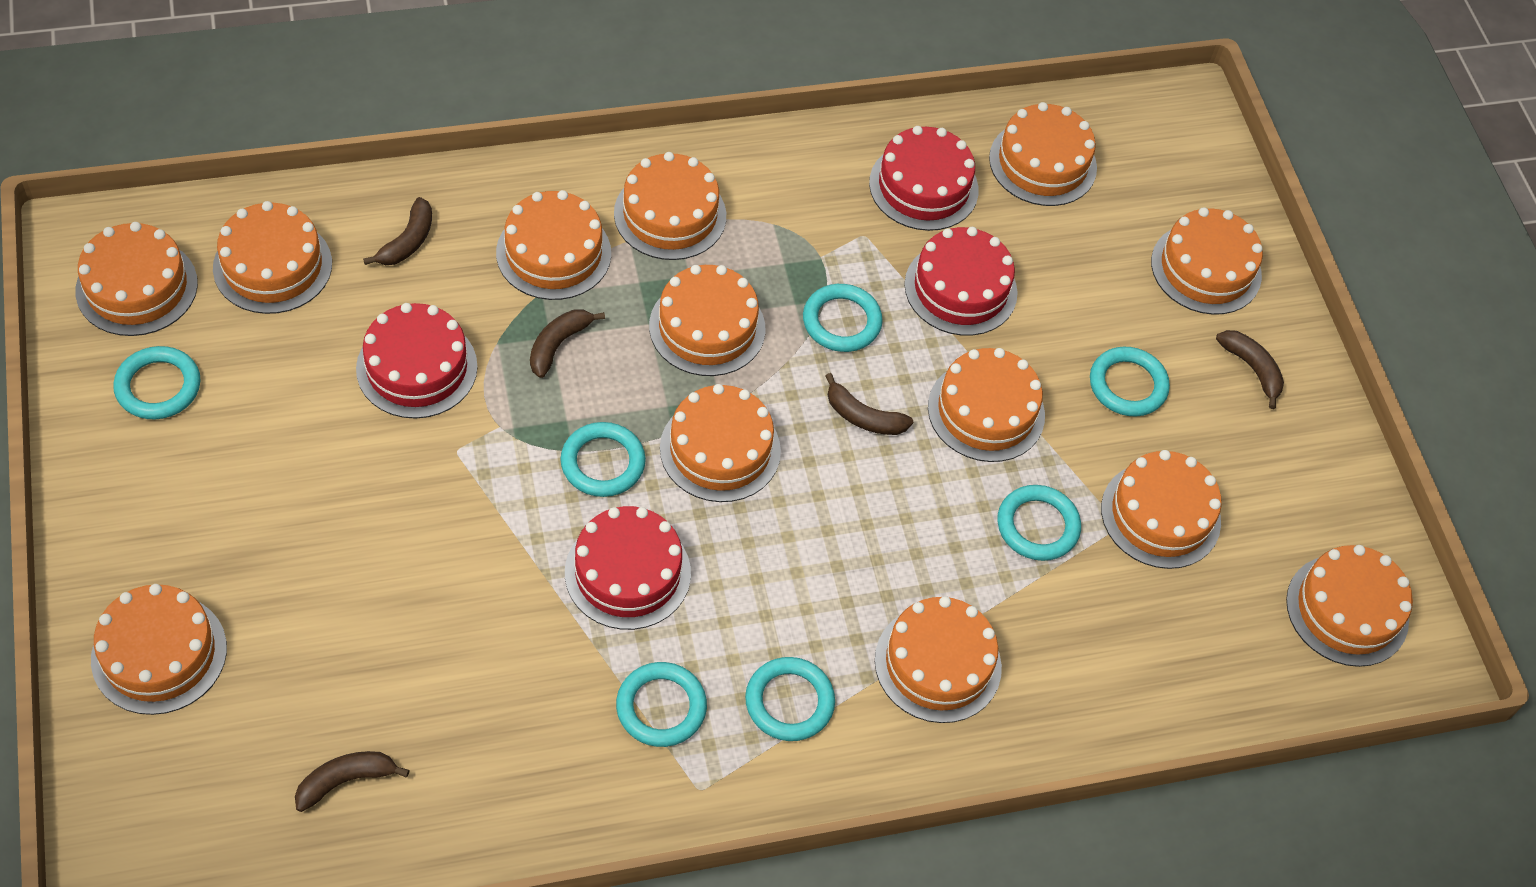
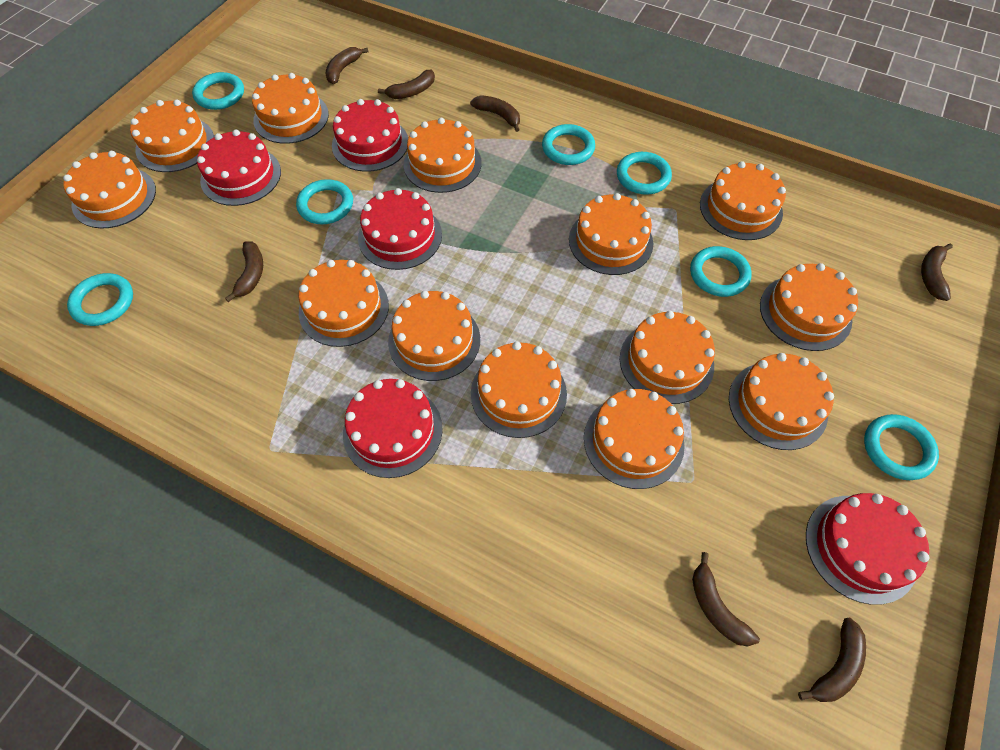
brown banana: [295,751,409,812] [363,197,432,265] [530,309,605,378] [826,373,913,435] [1216,330,1284,409] = 5 -> [225,241,263,302] [325,47,368,84] [378,70,435,99] [470,95,520,132] [692,552,760,646] [798,618,866,702] [921,243,953,301] = 7
red cake: [356,303,478,419] [565,506,691,630] [869,126,979,231] [904,227,1018,336] = 4 -> [197,130,281,206] [332,99,408,172] [343,379,443,478] [358,188,442,270] [806,493,929,605] = 5

